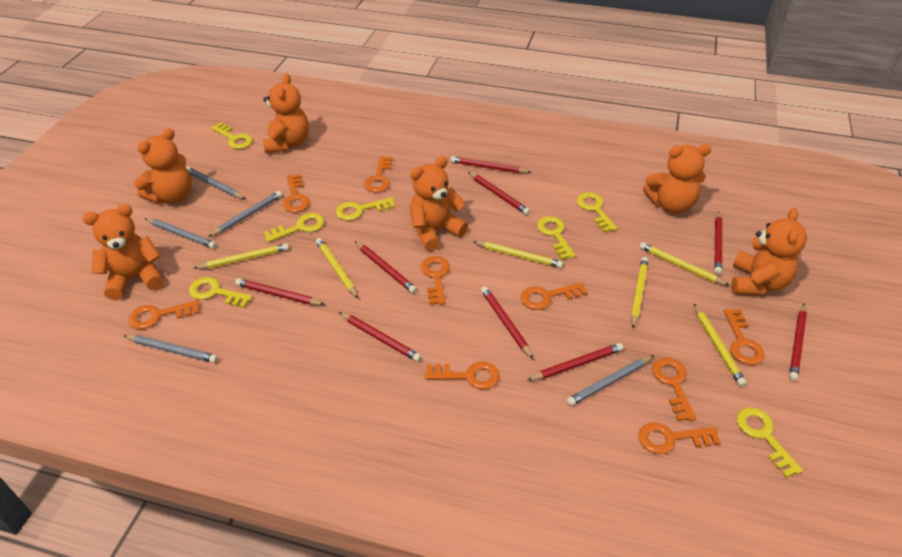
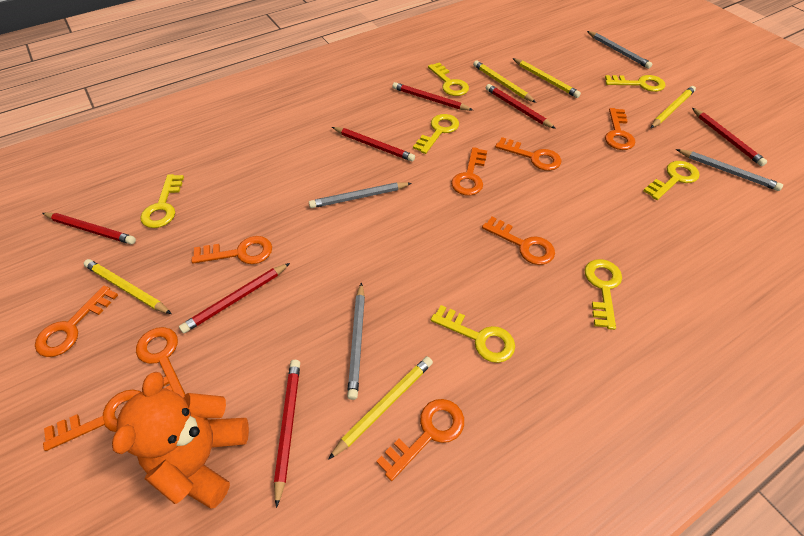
grey pencil: [124,335,218,363] [145,218,216,249] [186,167,246,199] [208,191,282,237] [567,355,654,406] = 5 -> [309,182,412,208] [347,282,365,400] [587,31,652,69] [676,149,783,191] = 4
orange teddy bear: [83,204,164,300] [134,128,192,204] [263,73,309,153] [410,156,468,251] [643,144,711,214] [731,208,807,295] = 6 -> [112,372,249,509] = 1
red pencil: [235,278,325,305] [339,312,421,362] [355,241,417,293] [450,156,531,173] [468,172,530,215] [481,286,533,359] [527,343,623,381] [714,211,722,274] [789,304,807,381] = 9 -> [42,213,136,244] [179,263,290,333] [274,360,300,508] [332,127,415,161] [392,82,473,111] [486,84,556,129] [692,108,767,166] = 7
yellow pencil: [193,243,289,269] [316,238,358,298] [473,241,563,268] [631,257,648,328] [639,242,730,286] [694,304,747,386] = 6 -> [83,259,171,314] [328,356,433,460] [473,60,536,103] [512,58,581,98] [651,86,696,128] = 5

